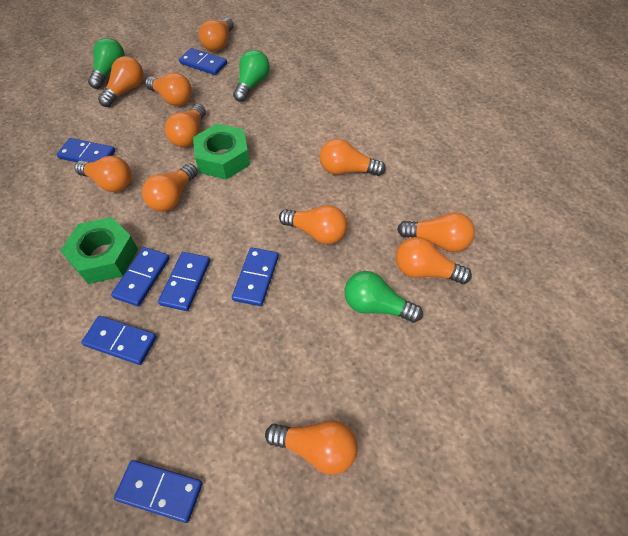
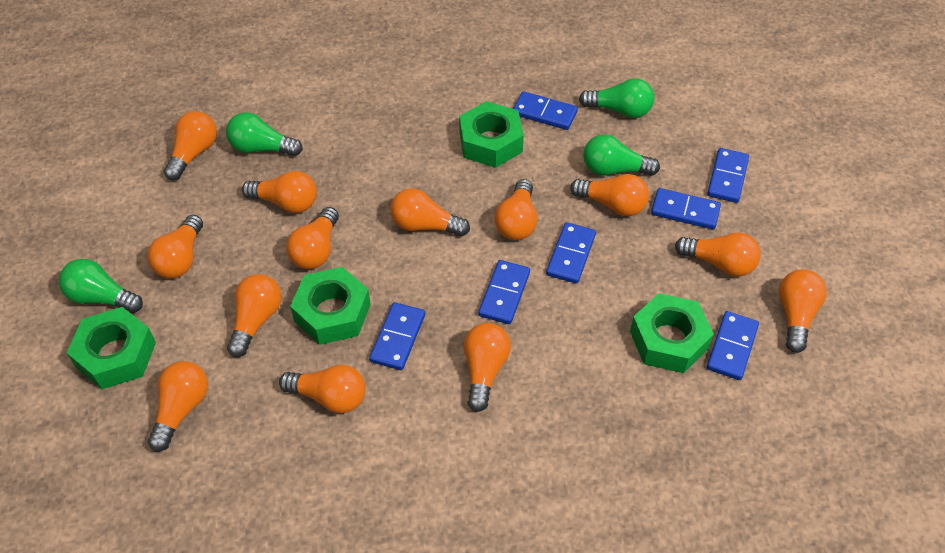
green light bulb: [88,38,125,89] [233,50,270,102] [344,271,423,323] = 3 -> [59,259,143,313] [226,112,303,156] [579,78,654,118] [583,134,660,176] = 4
green nut: [60,217,138,284] [193,124,250,180] = 2 -> [67,307,156,389] [290,267,371,345] [459,101,524,168] [630,293,714,373] = 4
orange light bulb: [75,156,132,192] [98,56,144,107] [142,163,198,211] [145,73,192,106] [165,104,206,147] [199,18,234,51] [265,420,358,475] [279,205,347,244] [320,139,386,176] [396,237,472,284] [397,212,475,252] = 11 -> [147,215,203,279] [148,361,208,452] [164,111,217,181] [227,274,281,357] [242,171,317,213] [279,365,365,413] [286,207,339,269] [390,188,470,236] [464,323,511,412] [494,179,537,240] [570,174,649,216] [675,232,761,277] [779,269,827,353] = 13

